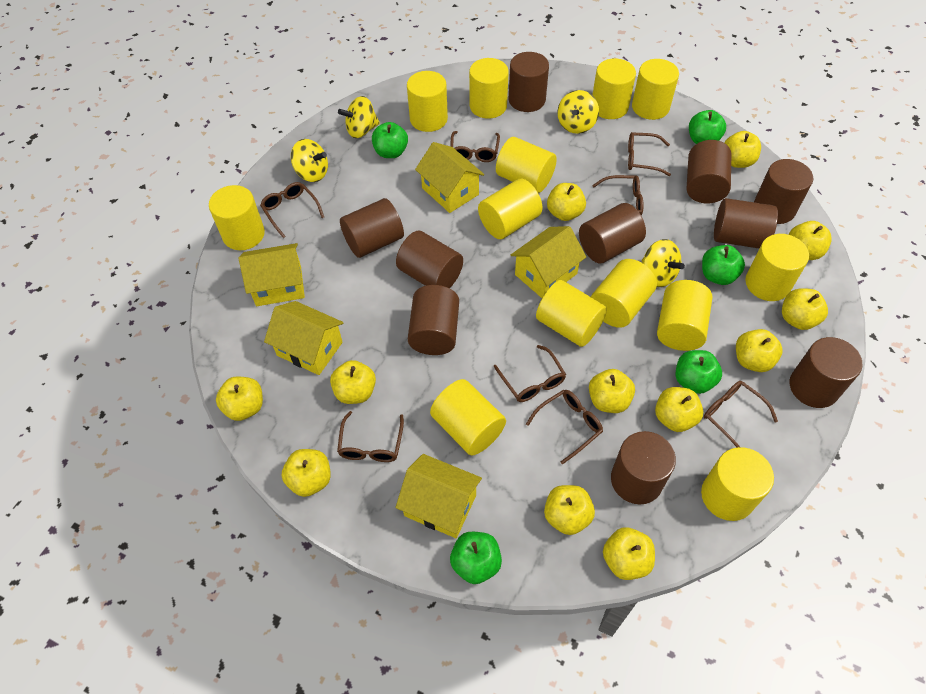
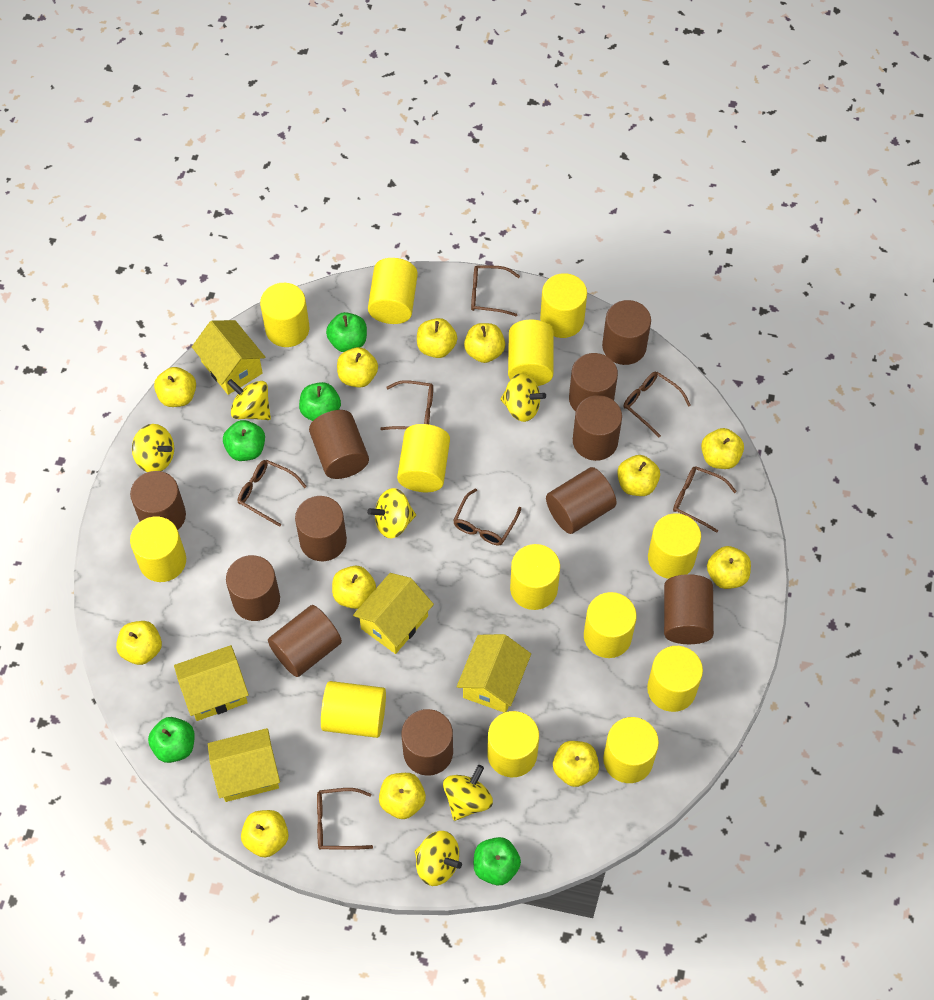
brown cylinder: [340,198,404,258] [396,231,463,288] [408,285,459,355] [508,52,549,112] [579,203,646,264] [611,431,676,504] [687,140,732,203] [714,198,778,248] [754,159,813,224] [790,337,862,408] = 10 -> [130,471,186,530] [226,555,280,621] [268,605,342,677] [295,496,347,561] [309,410,369,479] [402,709,453,776] [546,467,617,534] [569,353,618,412] [573,395,622,461] [602,300,651,365] [664,574,714,644] = 11
brown glasses: [260,182,324,238] [337,411,404,462] [450,131,500,162] [494,345,566,402] [526,390,603,465] [592,175,644,215] [628,132,671,176] [704,381,778,448] = 8 -> [238,460,307,527] [317,788,373,850] [380,380,433,430] [453,488,521,545] [471,265,520,316] [624,371,691,437] [673,466,737,533] = 7
yellow spinning top: [291,139,328,182] [338,96,380,138] [557,90,599,134] [642,239,685,287] = 4 -> [132,424,174,472] [227,379,271,420] [367,488,416,538] [415,831,462,886] [443,765,493,821] [500,373,546,422] = 6

